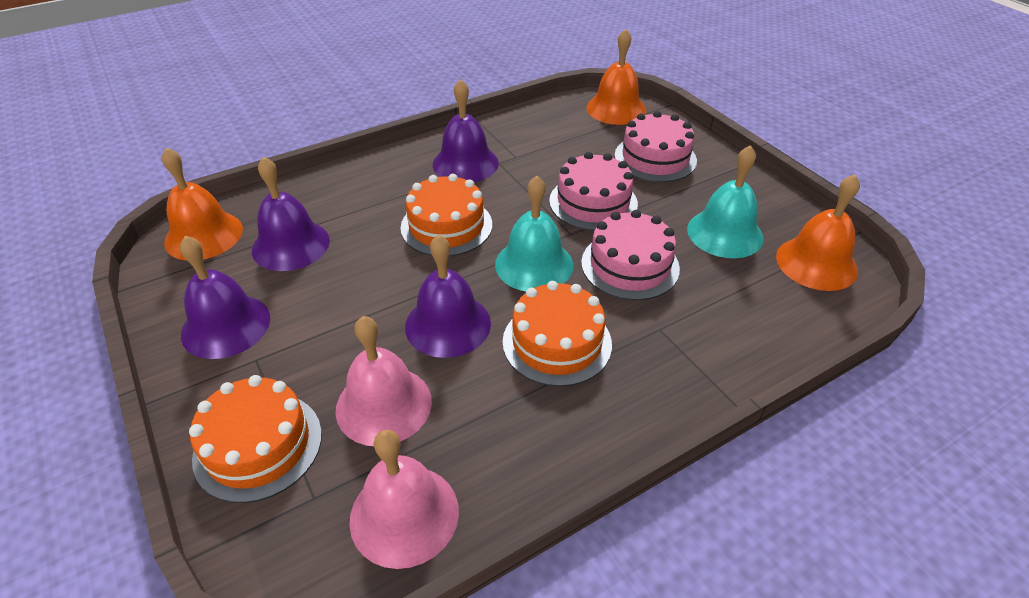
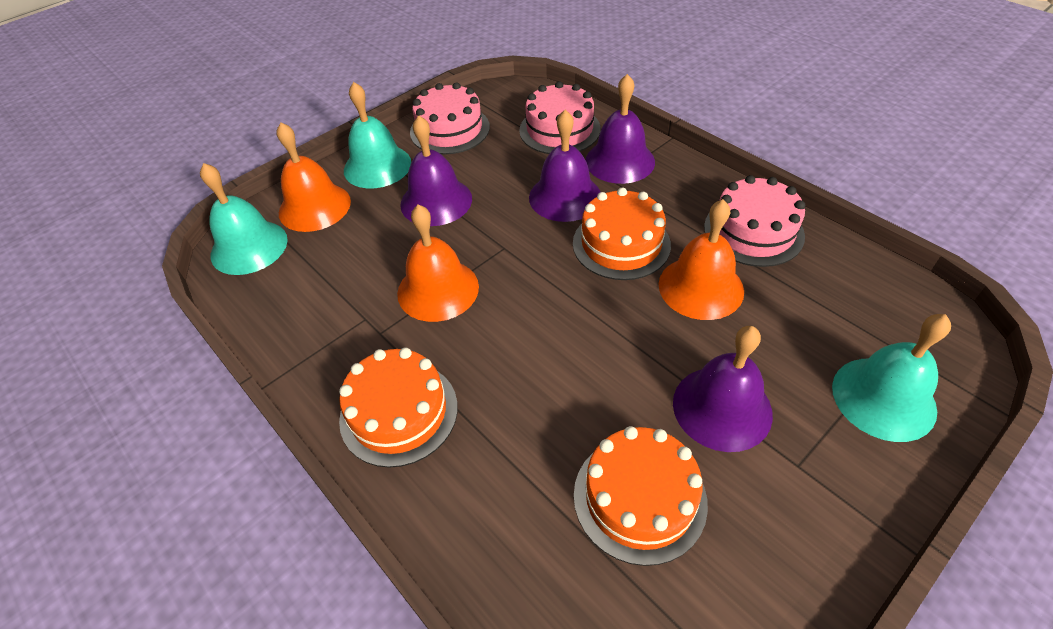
pink bell: [335,316,432,446] [349,430,459,569] = 2 -> none = 0
turquoise bell: [495,176,573,291] [687,145,763,258] = 2 -> [200,163,288,275] [344,82,411,188] [832,314,951,442] = 3

